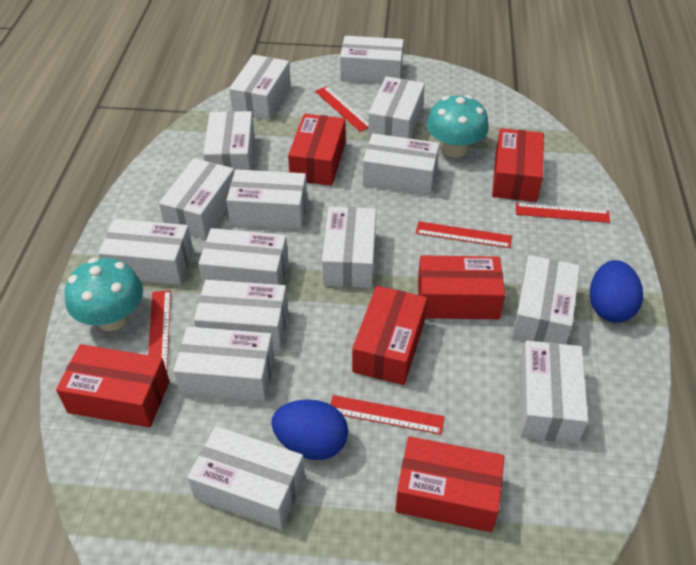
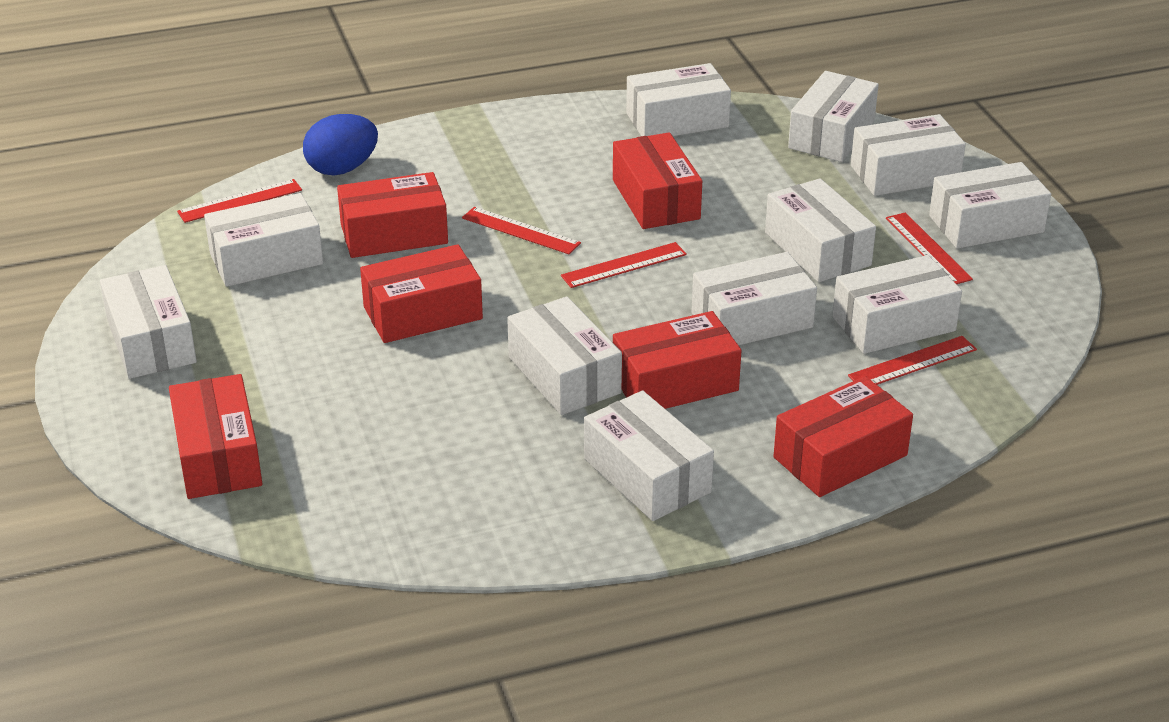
blue egg: [271,399,348,460] [590,260,643,323] = 2 -> [303,114,378,175] = 1
turquoise mushroom: [65,257,143,331] [427,95,489,158] = 2 -> none = 0
white box: [98,219,193,285] [159,158,234,239] [173,326,274,402] [187,426,305,530] [194,280,288,350] [198,228,288,286] [203,111,255,171] [227,169,307,229] [229,55,291,120] [322,206,376,288] [340,36,404,84] [363,133,440,196] [368,76,425,138] [512,255,580,344] [519,341,588,444] = 15 -> [100,265,197,379] [204,193,323,287] [507,297,622,415] [584,390,714,521] [626,63,731,136] [691,252,817,345] [765,178,876,282] [788,71,879,162] [832,255,962,354] [851,114,966,196] [929,162,1051,249] = 11

